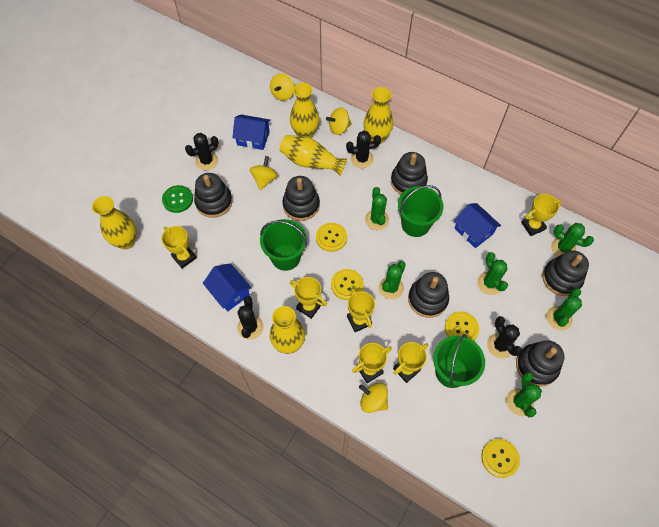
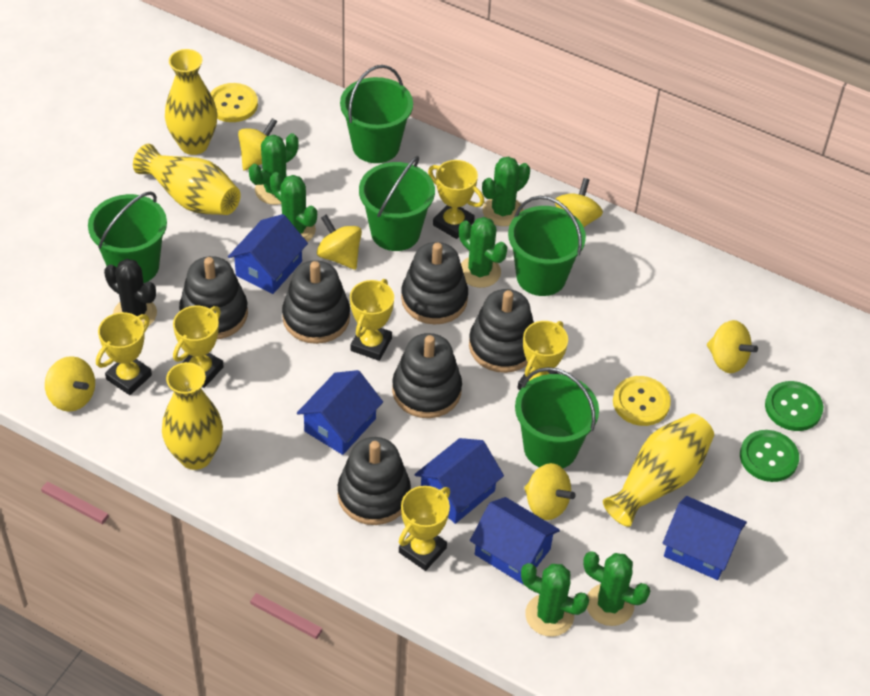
black cactus: [185,133,218,171] [237,296,264,340] [346,131,381,168] [487,316,522,359] = 4 -> [104,259,157,325] = 1
blue house: [203,263,252,311] [232,114,271,150] [454,203,501,248] = 3 -> [228,214,308,294] [297,370,383,455] [414,438,504,524] [470,497,560,584] [663,496,747,580] = 5
green bucket: [260,219,307,271] [398,185,443,237] [433,334,485,388] = 3 -> [88,191,167,283] [340,65,413,163] [359,156,435,251] [508,196,586,296] [515,367,599,468] = 5
green button: [162,185,193,213] = 1 -> [740,430,799,482] [765,381,823,431] = 2
yellow button: [316,223,347,252] [331,269,364,300] [445,312,479,341] [481,439,520,478] = 4 -> [210,83,258,122] [613,376,671,426] = 2
yellow spinning top: [250,156,278,190] [270,73,294,101] [326,107,352,135] [359,383,388,413] = 4 -> [45,356,95,412] [238,118,277,171] [317,214,362,270] [524,463,575,520] [555,178,603,227] [707,320,758,373] = 6
yellow vase: [92,196,136,249] [270,306,305,354] [280,135,347,176] [290,83,319,138] [363,87,393,144] = 5 -> [133,144,241,215] [162,362,223,470] [165,49,218,155] [603,413,714,527] = 4

